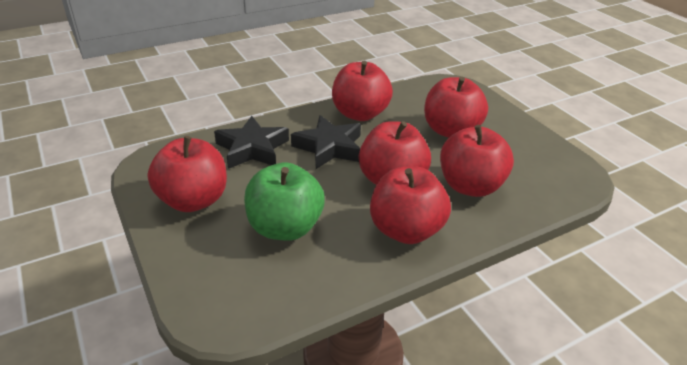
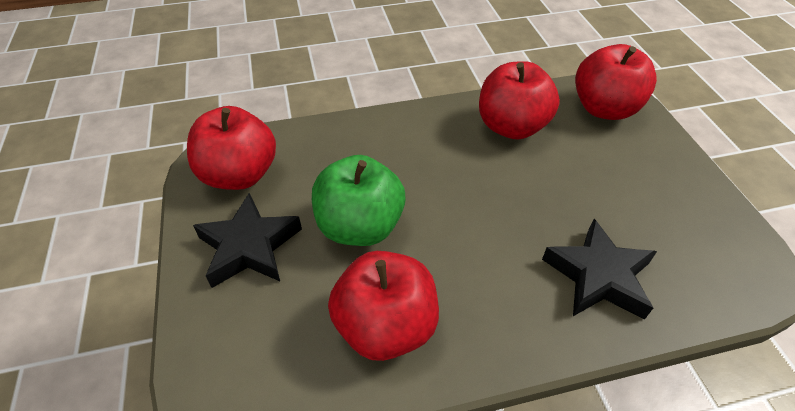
red apple: [148,136,227,212] [332,61,393,121] [359,121,431,185] [370,166,451,244] [424,77,488,138] [440,125,514,197] = 6 -> [187,106,276,190] [328,251,439,361] [479,61,560,139] [575,44,657,120] = 4

